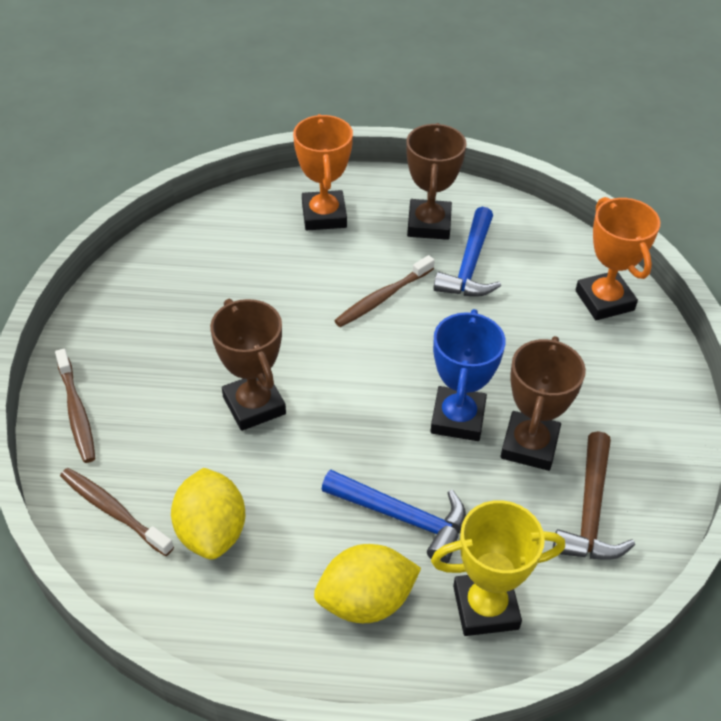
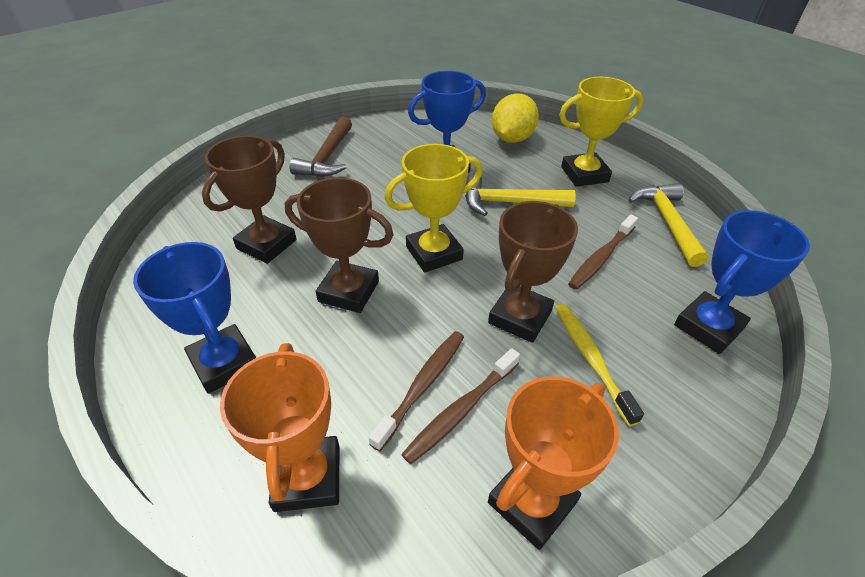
blue hammer: [321,470,466,563] [433,207,501,297] = 2 -> none = 0
blue trophy: [430,309,506,441] = 1 -> [133,242,256,394] [408,71,486,173] [674,210,810,354] = 3
yellow hammer: none = 0 -> [465,174,576,216] [628,183,709,267] = 2
yellow lemon: [171,468,245,560] [314,544,421,623] = 2 -> [492,93,539,143] = 1
yellow toothbrush: none = 0 -> [555,304,644,426] = 1
yellow trophy: [431,500,565,636] = 1 -> [384,144,483,272] [559,77,643,187] = 2

